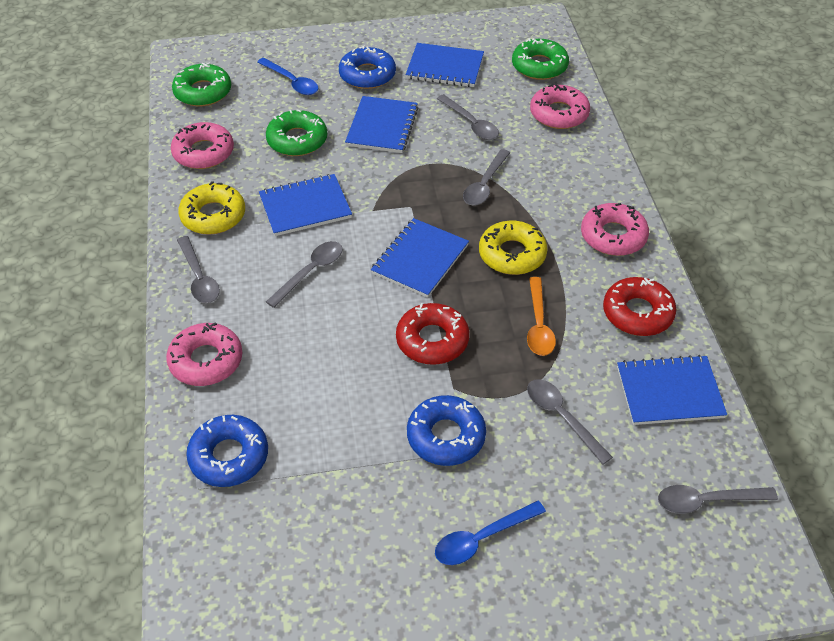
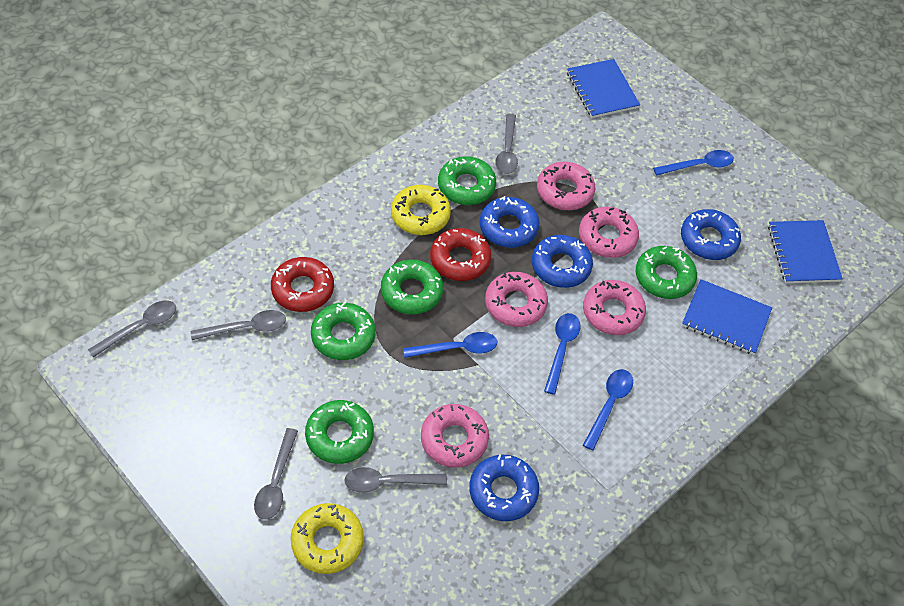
blue donut: [186,415,268,487] [339,46,396,89] [407,395,486,466] = 3 -> [469,454,539,521] [480,196,540,248] [532,235,593,288] [681,209,741,260] = 4
blue notebook: [259,174,352,236] [345,96,418,153] [371,218,469,298] [406,43,484,87] [617,355,727,425] = 5 -> [567,59,640,118] [682,279,772,355] [768,220,843,283] = 3
blue spoon: [257,58,319,95] [435,501,546,565] = 2 -> [403,332,497,358] [544,313,581,395] [583,369,633,450] [653,150,734,176] = 4
green donut: [172,62,231,107] [266,109,327,156] [512,38,569,80] = 3 -> [305,400,374,464] [311,302,376,360] [381,260,443,314] [438,156,496,205] [636,246,697,299] = 5
grey spoon: [177,236,220,303] [266,241,343,308] [437,94,499,140] [463,149,510,206] [527,379,613,465] [658,485,778,514] = 6 -> [88,300,176,357] [191,310,286,340] [254,428,298,520] [344,467,447,493] [495,114,518,174] = 5
orange spoon: [527,277,556,356] = 1 -> none = 0
pink donut: [166,322,242,386] [171,122,234,169] [530,84,590,129] [581,203,649,256] = 4 -> [421,404,489,467] [485,272,548,327] [537,162,595,210] [579,207,639,258] [583,280,646,335] = 5

